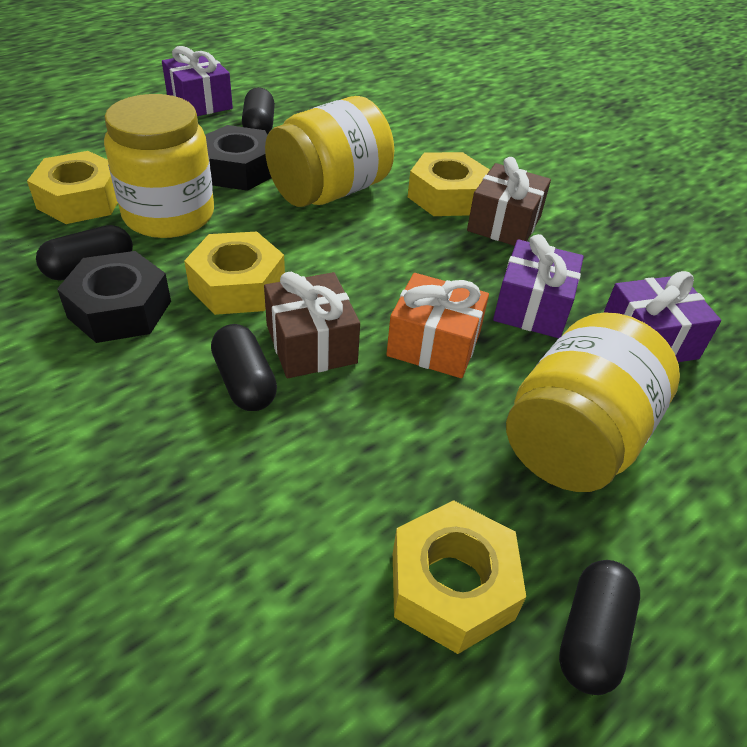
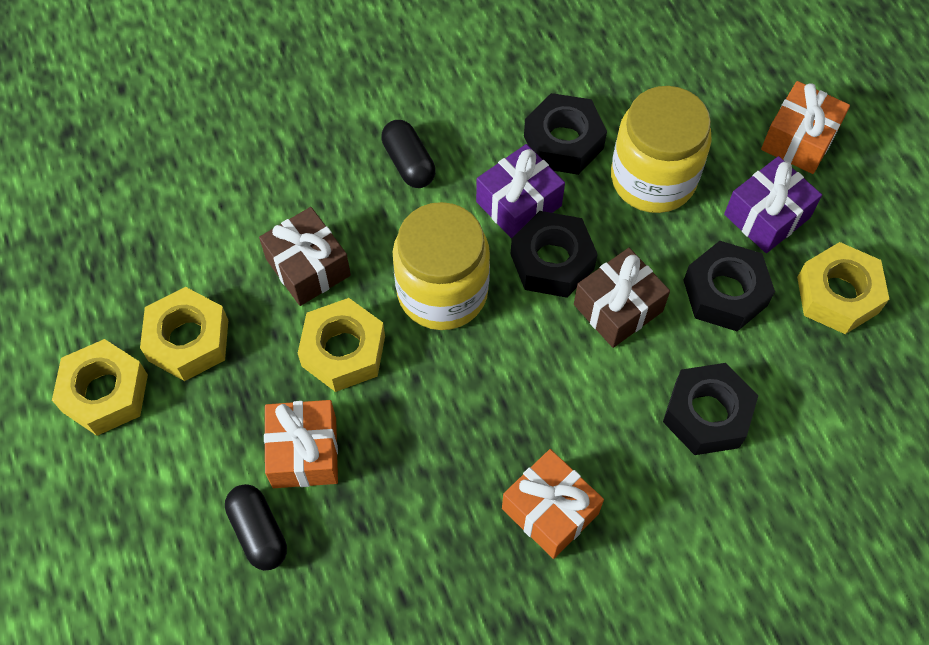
black capsule: [36,225,133,281] [211,324,277,411] [242,87,275,135] [559,560,640,695] = 4 -> [225,484,287,570] [381,120,436,188] = 2
black nut: [57,251,171,343] [205,125,271,191] = 2 -> [511,211,598,298] [524,93,607,175] [663,363,758,455] [683,241,775,331] = 4
orange gift: [386,273,489,378] = 1 -> [264,400,338,488] [502,449,604,559] [761,81,850,174] = 3
purple gift: [162,46,233,116] [493,234,584,338] [604,271,721,362] = 3 -> [476,144,565,239] [724,156,822,253] = 2
yellow jar: [104,94,214,238] [265,96,394,207] [506,312,680,492] = 3 -> [393,202,490,330] [611,86,712,213] = 2

